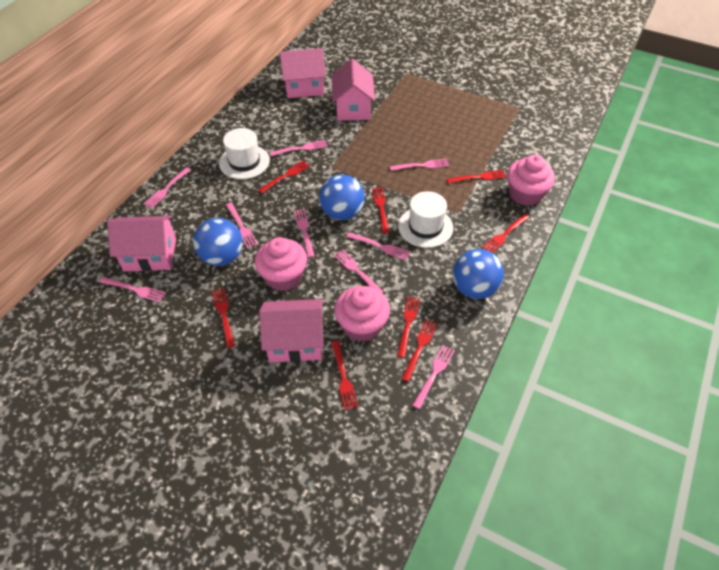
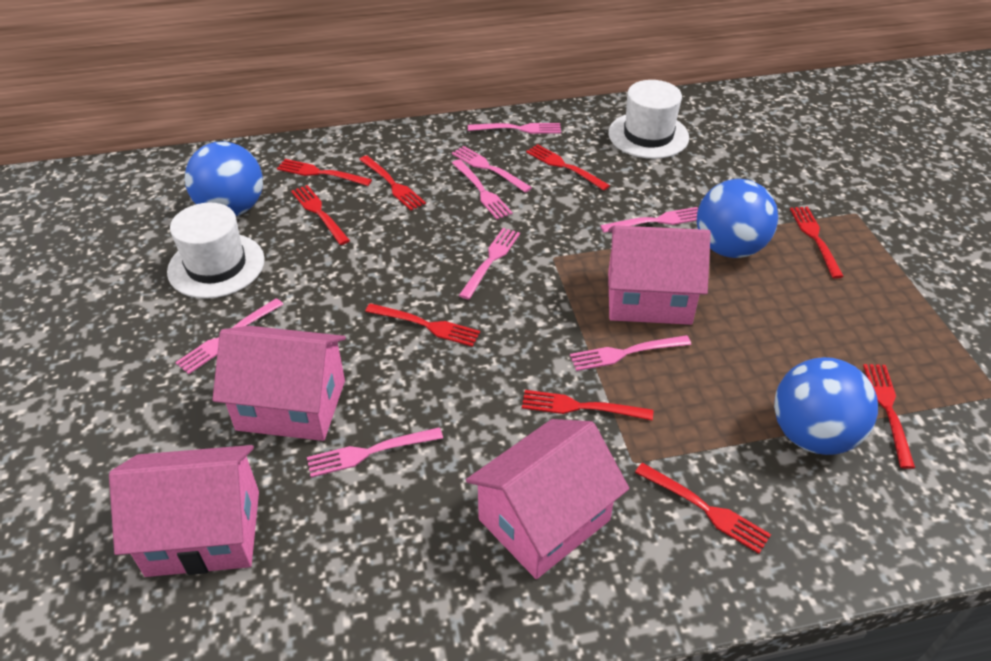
pink cupcake: [255,237,307,291] [334,286,390,342] [507,155,555,206] = 3 -> none = 0
pink fork: [99,277,166,302] [144,167,191,208] [226,203,258,249] [270,140,328,156] [294,209,315,258] [334,249,383,293] [347,232,410,260] [390,159,449,171] [412,345,455,409] = 9 -> [175,298,283,374] [307,427,443,478] [452,146,532,193] [452,159,513,219] [459,228,520,300] [468,123,561,134] [570,335,691,371] [600,207,698,233] = 8
red fork: [212,288,235,348] [259,160,310,193] [331,341,358,410] [372,187,390,234] [397,296,420,358] [402,319,437,382] [446,170,506,183] [482,214,529,253] = 8 -> [277,159,372,186] [291,185,350,245] [359,155,426,210] [365,303,480,347] [522,390,653,421] [526,144,610,191] [635,463,771,554] [790,207,844,279] [863,364,915,469] = 9

